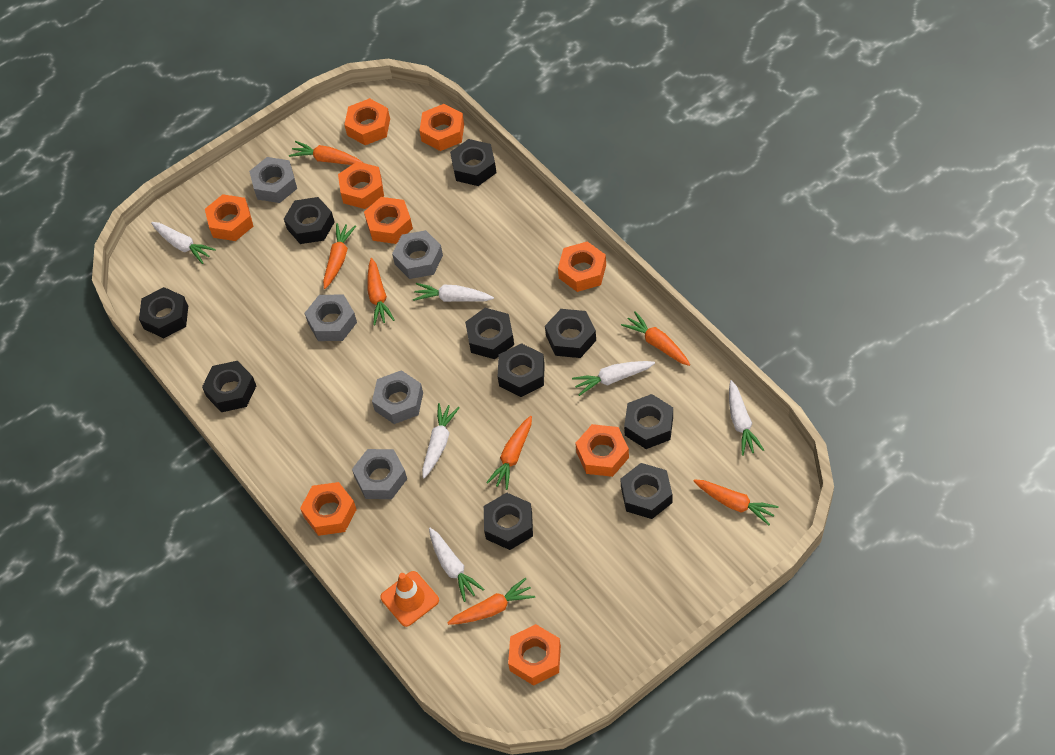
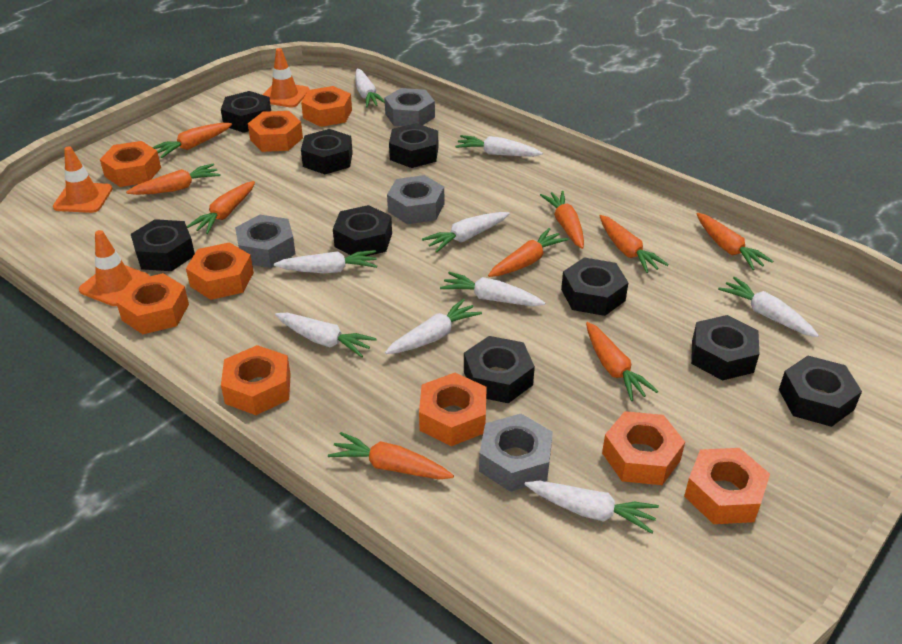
black nut: [139,287,188,338] [202,361,256,412] [284,197,335,244] [450,139,496,186] [465,308,514,359] [484,493,533,550] [498,343,545,397] [545,309,596,358] [620,463,672,519] [624,394,673,449] = 10 -> [131,219,195,271] [221,91,271,133] [301,129,353,174] [333,205,392,256] [389,123,438,168] [464,336,535,403] [561,257,628,316] [691,315,759,381] [779,356,862,427] = 9
grey nut: [249,157,297,203] [304,294,357,341] [352,449,407,499] [372,370,423,424] [392,230,443,279] = 5 -> [235,215,296,268] [384,88,435,126] [387,175,444,224] [479,414,553,492] = 4
orange carrot: [289,141,363,165] [323,223,356,289] [367,258,395,325] [448,578,535,625] [486,416,532,490] [621,311,690,366] [694,480,779,525] = 7 -> [126,164,221,195] [152,123,232,158] [187,181,255,234] [328,432,454,479] [488,228,568,277] [540,191,584,249] [586,322,658,401] [600,215,669,273] [697,213,773,270] = 9
orange traffic cone: [380,571,439,627] = 1 -> [53,146,113,213] [79,230,149,306] [263,48,310,108] = 3
white carrot: [151,222,216,264] [413,283,494,302] [422,403,459,478] [429,528,484,602] [572,361,655,396] [729,380,764,456] = 6 -> [274,250,377,273] [275,313,377,358] [355,69,385,107] [385,298,482,354] [422,212,509,253] [440,272,545,306] [455,135,543,157] [525,481,659,534] [718,277,819,337] = 9

